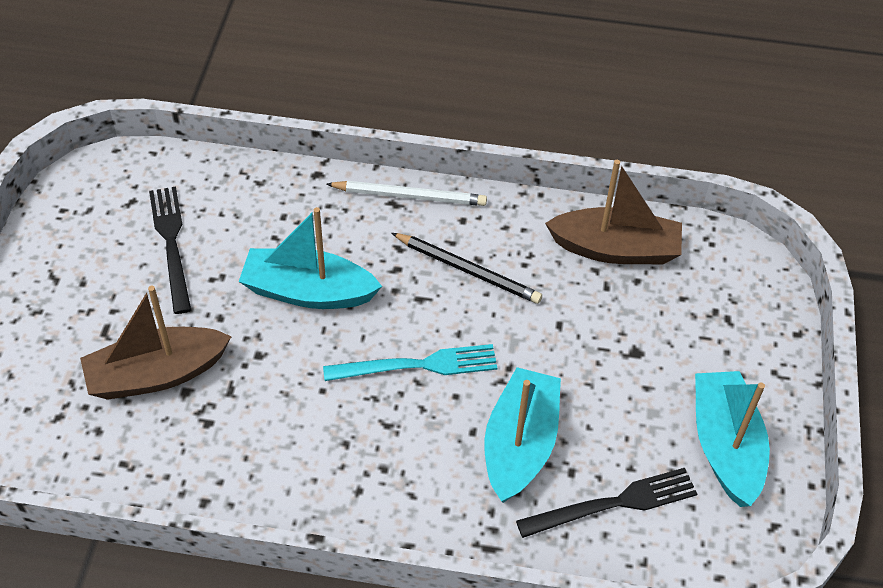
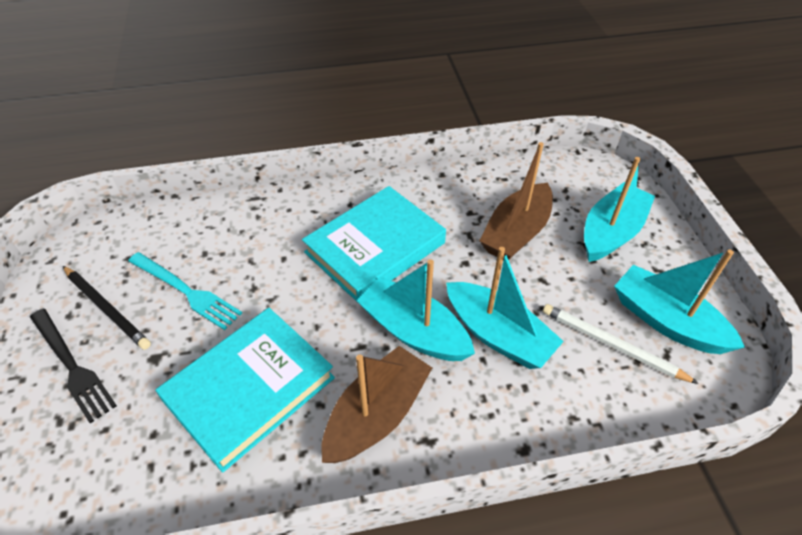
black fork: [149,186,191,314] [516,468,697,538] = 2 -> [30,309,117,424] = 1
turquoise boat: [239,207,382,309] [484,367,561,503] [695,371,770,507] = 3 -> [357,259,475,361] [446,247,564,369] [584,157,655,262] [614,249,745,354] = 4
turquoise book: none = 0 -> [155,308,335,473] [302,186,446,301] = 2

